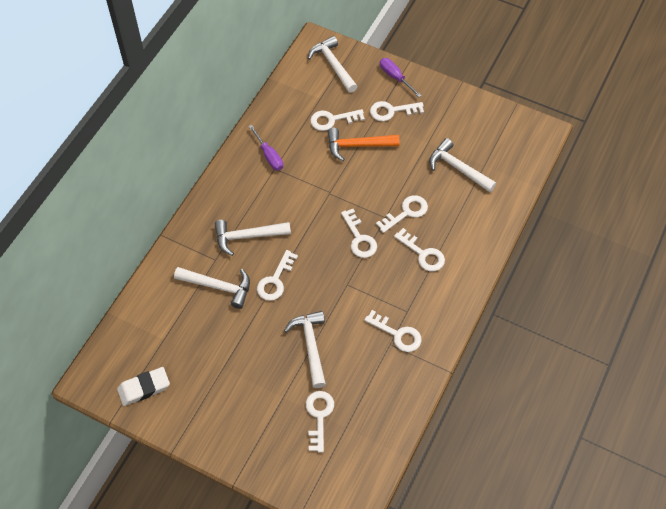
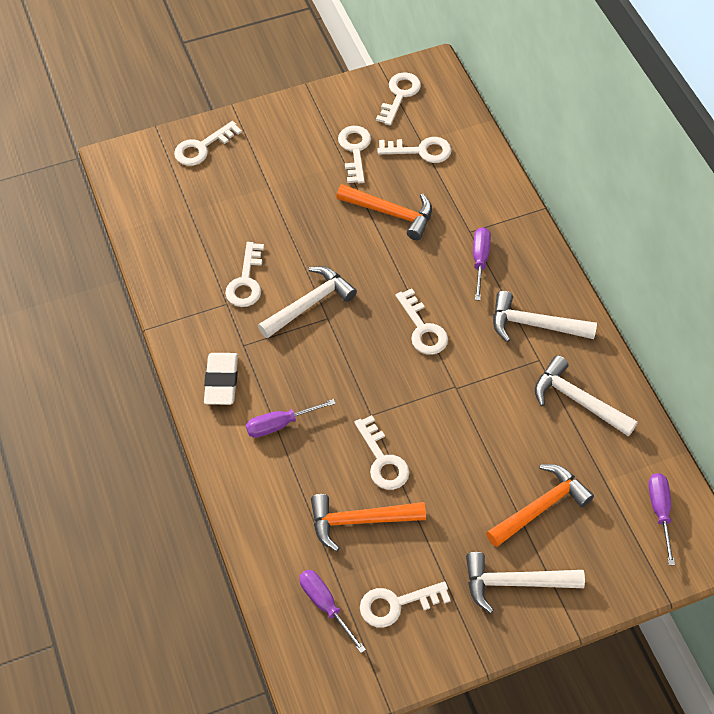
orange hammer: [327,128,399,161] = 1 -> [311,494,426,552] [337,184,432,240] [486,464,594,547] = 3
purple screwdriver: [248,125,283,171] [380,58,422,97] = 2 -> [246,399,336,438] [299,570,366,653] [473,227,491,301] [648,473,675,565] = 4
white hammer: [174,267,250,309] [215,220,291,256] [284,311,326,388] [308,36,358,93] [429,138,496,192] = 5 -> [258,266,357,338] [466,552,585,614] [493,291,597,342] [535,355,638,436] = 4

